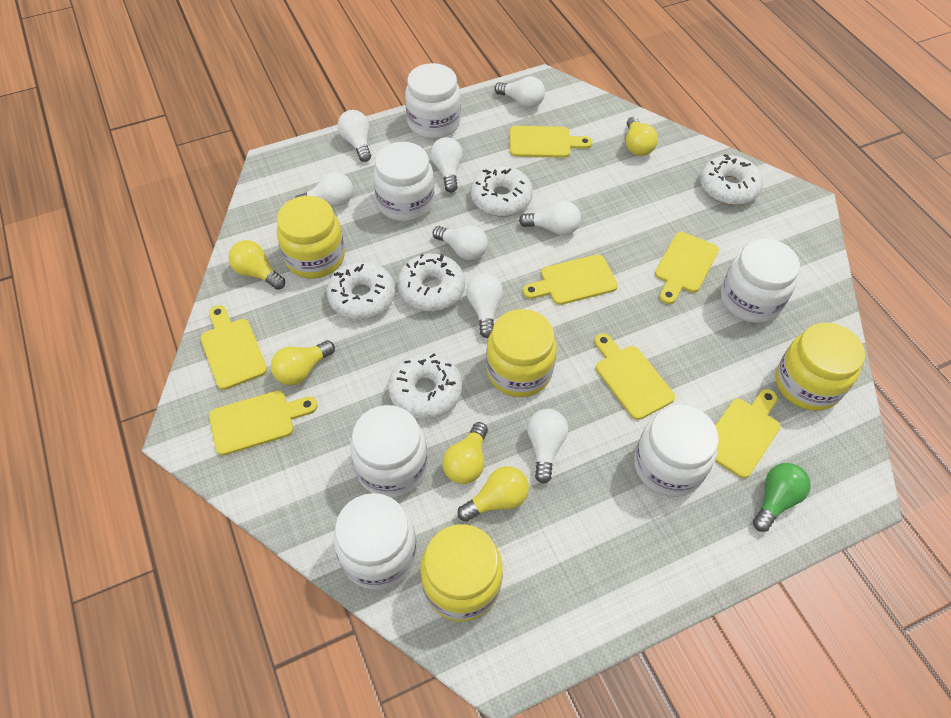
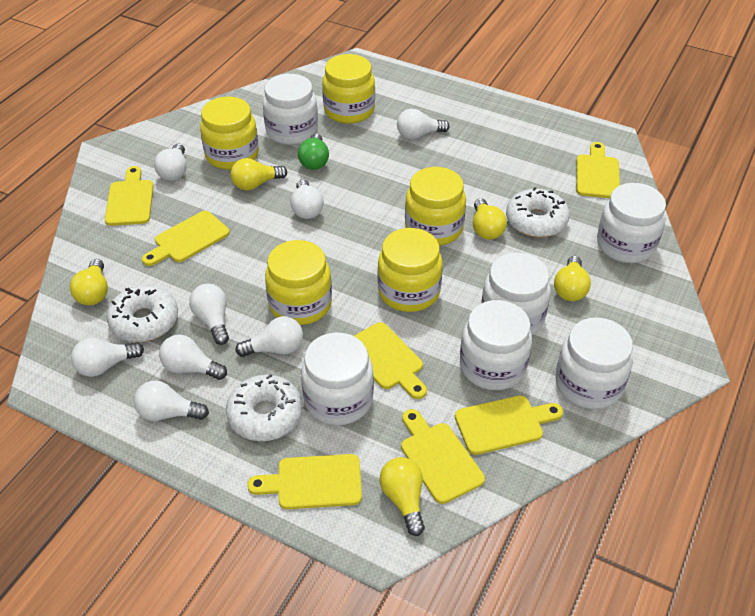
white donut: [327,261,395,320] [388,352,462,419] [397,254,465,311] [471,166,533,217] [700,154,763,205] = 5 -> [107,285,178,342] [226,374,303,441] [506,187,570,238] = 3
yellow jar: [277,196,345,279] [420,524,503,622] [486,309,557,397] [775,323,865,411] = 4 -> [200,97,259,170] [265,240,332,325] [322,54,375,124] [378,228,443,312] [405,167,466,246] = 5

